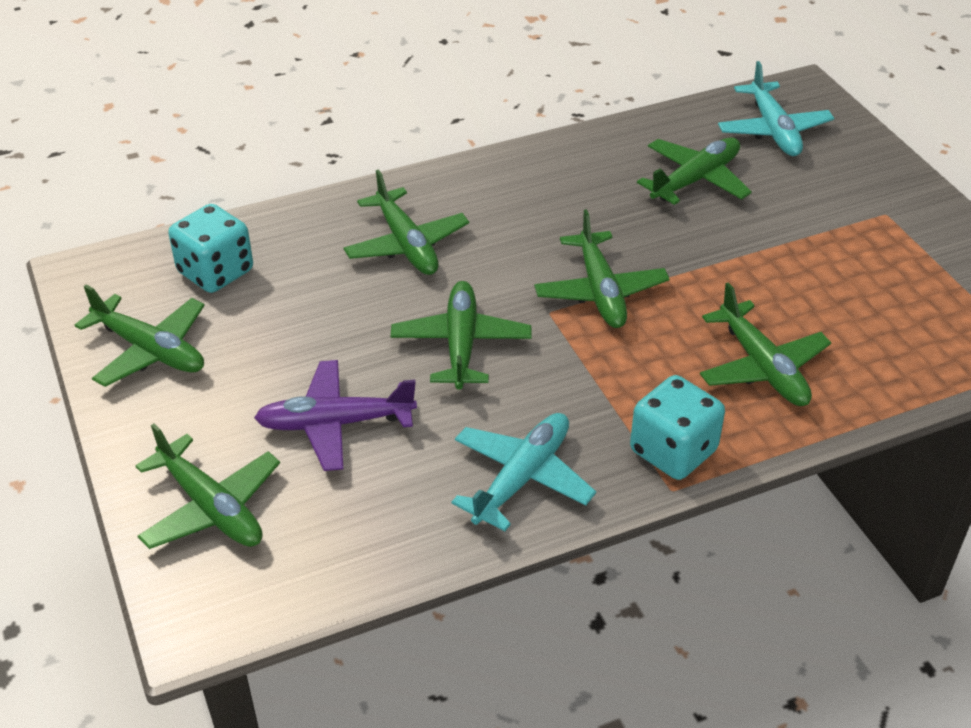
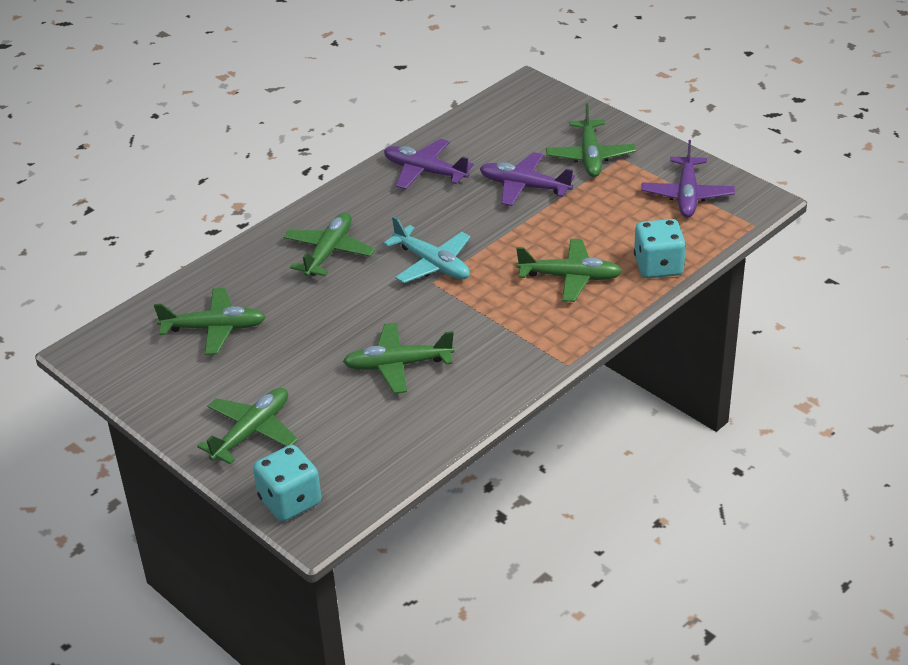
green plane: [75,285,205,387] [136,424,280,549] [344,169,469,275] [391,281,532,390] [534,209,669,328] [637,138,752,205] [700,282,831,406] = 7 -> [154,288,266,355] [197,388,298,464] [283,212,375,277] [343,323,455,394] [516,239,622,302] [546,103,636,177] = 6
purple plane: [254,360,417,471] = 1 -> [384,139,474,189] [480,152,575,206] [641,140,735,217] = 3
turquoise plane: [451,413,596,531] [718,61,834,156] = 2 -> [383,216,471,283] = 1

